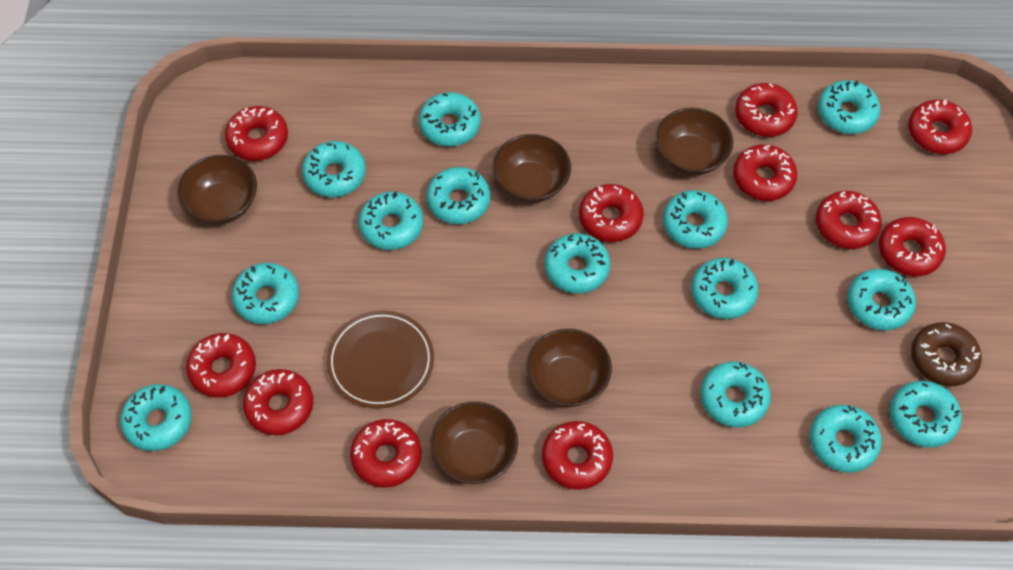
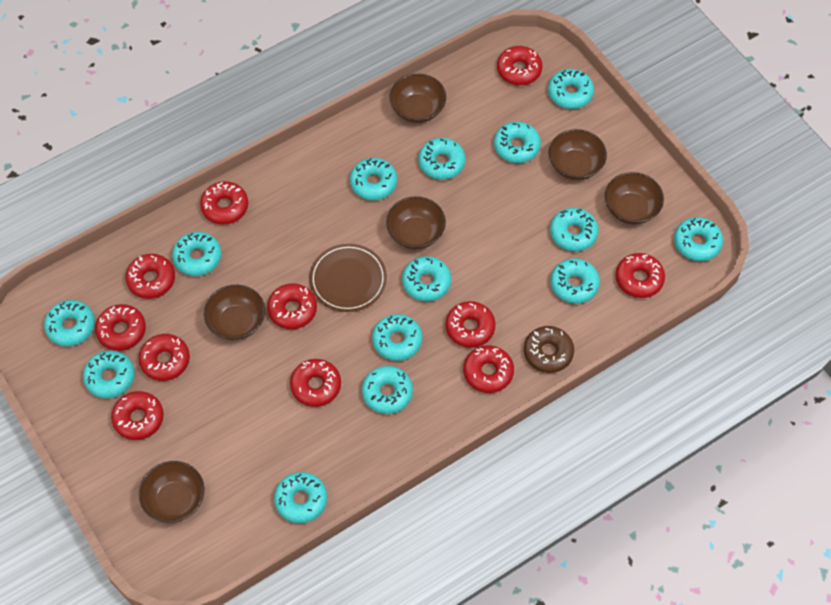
brown bowl: [177,155,257,225] [430,402,518,484] [493,134,571,203] [526,329,612,407] [655,108,733,175] = 5 -> [139,461,204,523] [204,285,265,340] [386,196,446,249] [389,74,446,123] [549,129,607,180] [605,172,664,225] = 6

